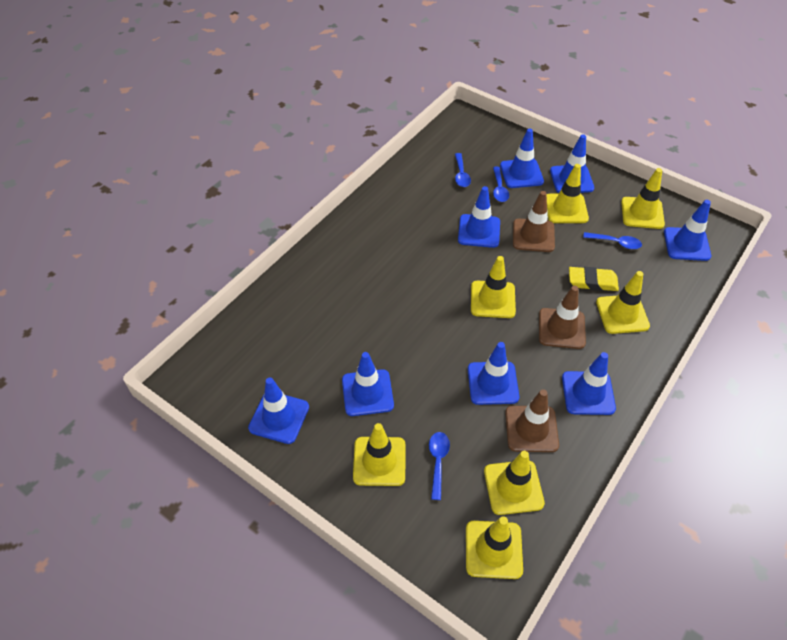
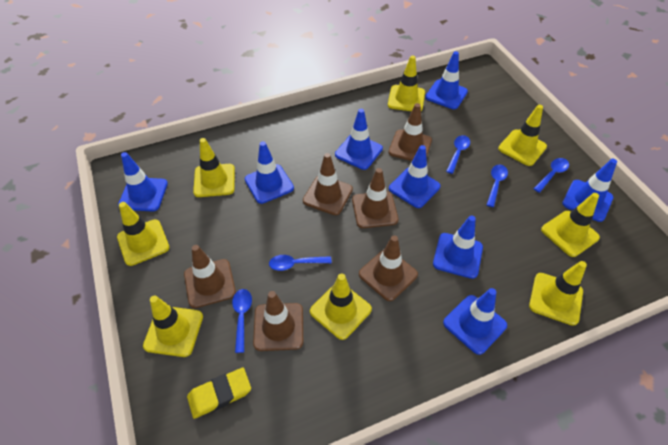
blue spoon: [429,432,450,500] [455,153,471,187] [493,167,509,202] [583,232,642,249] = 4 -> [232,289,252,353] [269,255,332,271] [446,135,470,174] [487,164,508,207] [533,158,569,193] = 5
brown traffic cone: [505,389,559,452] [513,191,555,252] [539,286,586,349] = 3 -> [184,245,236,308] [253,291,303,351] [303,153,353,215] [352,168,399,228] [359,235,418,301] [388,103,432,161] = 6
yellow traffic cone: [353,423,405,486] [466,516,523,579] [471,256,516,318] [484,451,545,515] [547,164,589,223] [596,271,650,334] [621,168,665,229] = 7 -> [117,202,170,266] [143,296,203,357] [193,138,235,197] [310,273,372,340] [388,55,425,111] [498,105,547,166] [529,261,587,326] [541,193,600,257] = 8

